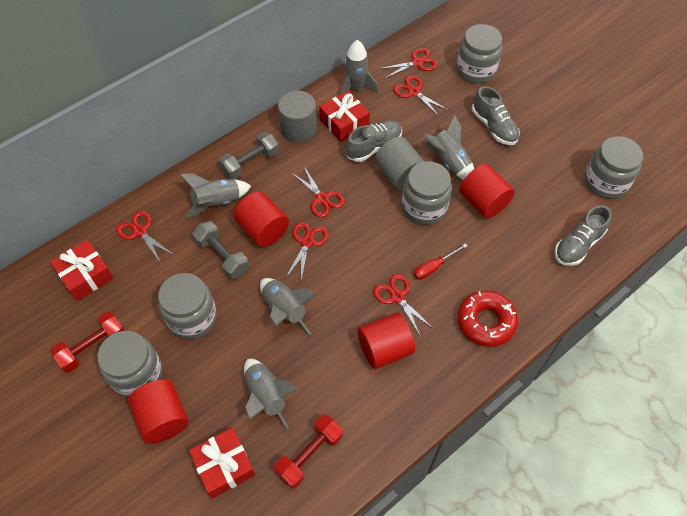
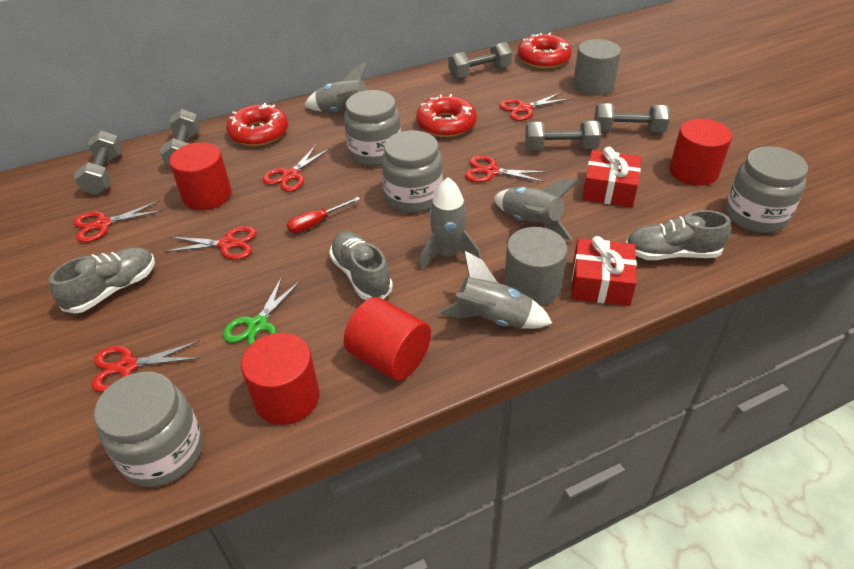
green scissors: none = 0 -> [223,277,301,346] = 1
grey dumbbell: [192,221,249,279] [219,132,279,179] = 2 -> [74,130,122,195] [160,109,200,167] [448,42,512,79] [525,120,601,150] [594,103,670,133] = 5
grey jar: [97,331,162,398] [158,273,217,339] [402,161,452,225] [456,24,503,83] [584,136,643,199] = 5 -> [94,372,203,487] [344,90,401,167] [382,130,443,213] [725,146,808,233] = 4
grey rocket: [179,173,251,219] [244,359,297,430] [260,278,316,335] [340,40,378,95] [424,115,474,180] = 5 -> [305,61,369,112] [419,177,481,270] [439,251,553,329] [494,178,579,240] = 4
red donut: [458,290,518,347] = 1 -> [226,103,288,146] [416,94,477,137] [518,33,572,69] = 3
red dumbbell: [50,311,125,373] [274,414,343,489] = 2 -> none = 0
red gift: [50,240,114,301] [189,428,255,499] [319,91,370,142] = 3 -> [571,236,637,306] [582,147,641,207] = 2

